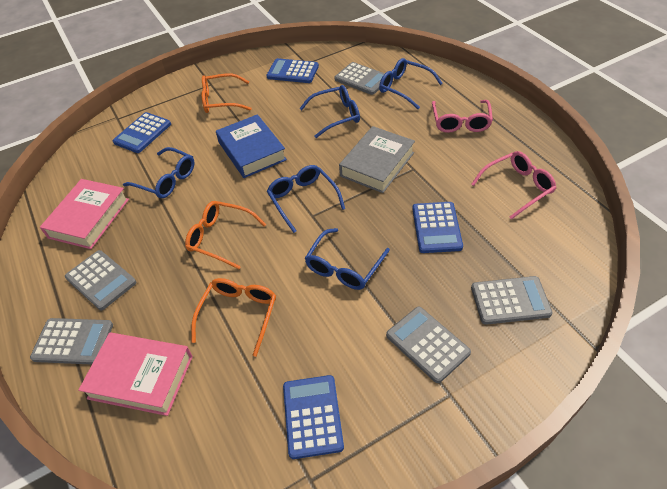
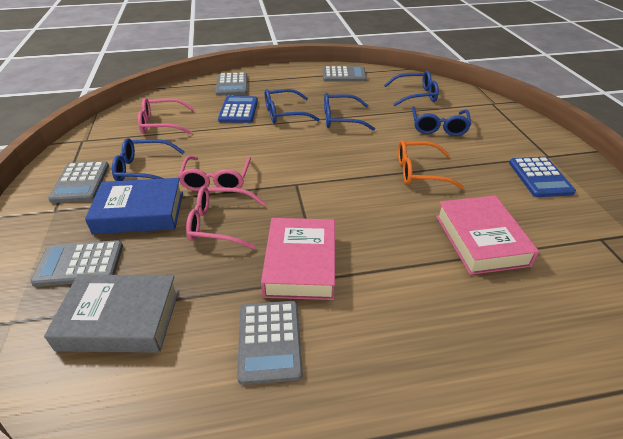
blue calculator: [113,112,171,153] [267,58,319,83] [283,375,344,459] [412,202,463,253] = 4 -> [218,96,258,123] [509,157,576,197] = 2
orange glasses: [185,201,266,269] [191,278,276,357] [202,73,252,113] = 3 -> [398,140,464,189] = 1
pink glasses: [432,100,493,133] [471,151,556,220] = 2 -> [138,98,194,134] [178,156,251,191] [186,186,266,249] = 3

